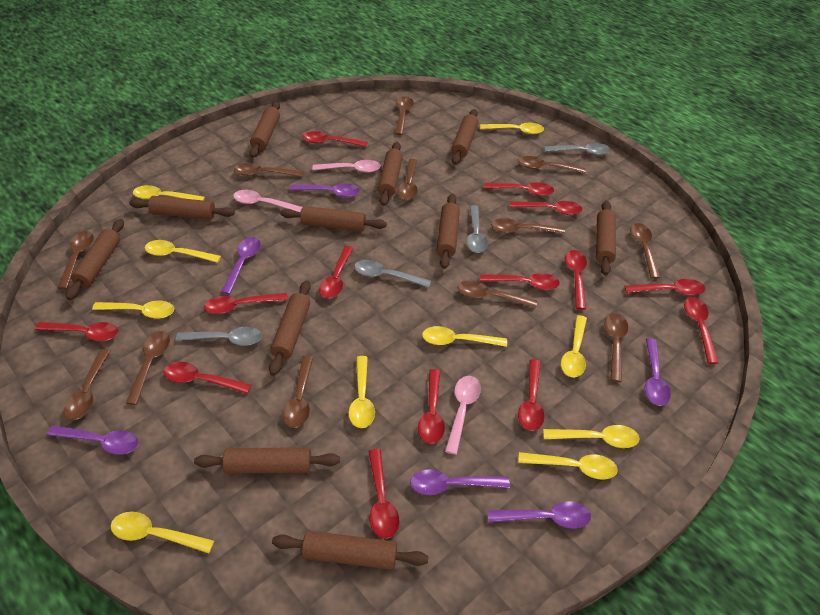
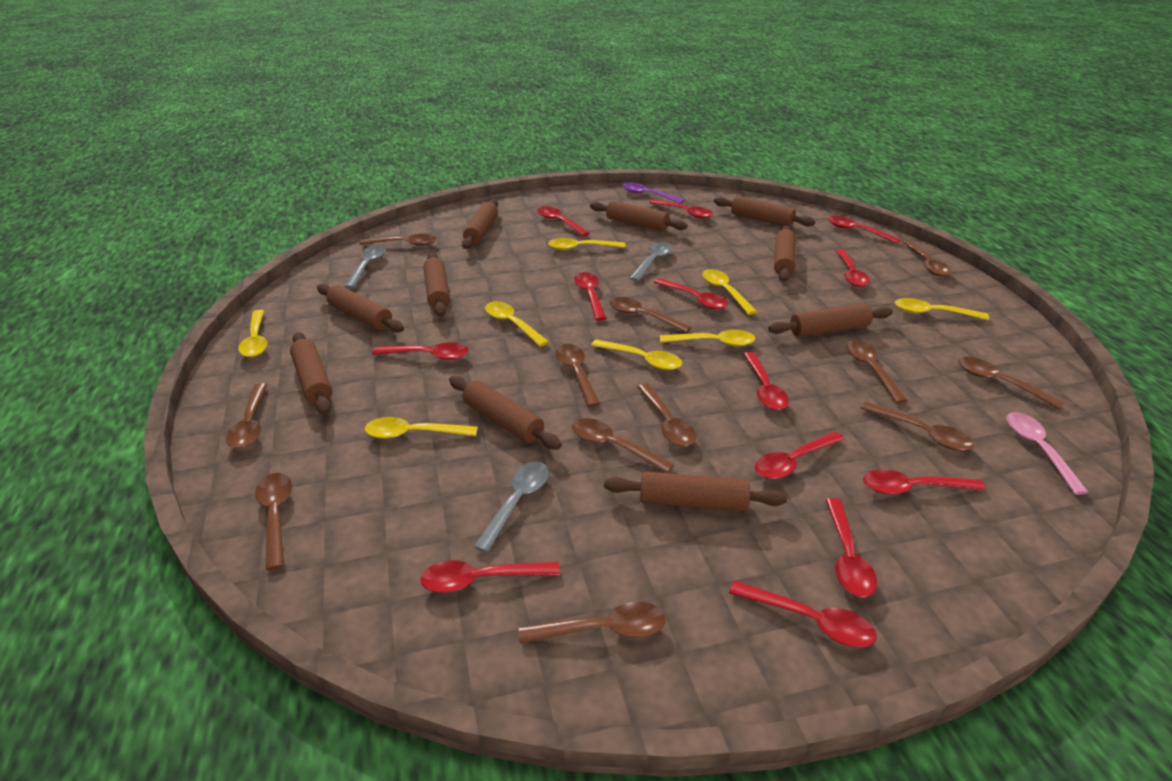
brown rolling pin: [66,219,124,300] [129,196,235,220] [194,447,340,474] [249,101,280,158] [269,280,311,376] [272,531,428,570] [280,206,387,231] [378,142,403,206] [437,194,460,269] [451,109,478,165] [596,200,616,275] = 11 -> [290,332,332,415] [317,284,404,333] [423,253,450,317] [449,376,562,450] [462,199,498,249] [590,201,688,231] [604,471,787,511] [714,196,815,227] [768,304,893,337] [774,225,796,282] = 10
grey spoon: [176,327,262,346] [354,260,431,288] [466,205,488,253] [544,143,611,155] = 4 -> [344,245,385,289] [474,462,549,553] [629,242,673,281] = 3
pink spoon: [233,190,303,212] [312,160,381,173] [445,376,481,455] = 3 -> [1007,412,1088,495] = 1
purple spoon: [47,425,139,455] [221,237,261,294] [290,183,360,197] [410,469,510,495] [487,501,591,529] [644,338,671,406] = 6 -> [622,182,684,204] = 1
red spoon: [35,322,119,341] [164,362,251,394] [204,293,288,314] [303,131,368,147] [319,246,354,298] [368,449,399,539] [418,369,445,444] [480,273,560,290] [484,182,554,196] [510,201,582,215] [518,359,545,431] [565,250,587,310] [624,279,705,296] [684,297,718,364] = 14 -> [372,343,468,360] [420,560,560,593] [537,206,589,236] [574,272,606,321] [649,199,713,219] [654,278,728,310] [729,580,876,648] [743,352,789,410] [755,431,845,479] [826,498,877,598] [828,216,901,244] [836,249,870,287] [863,469,986,495] = 13
yellow spoon: [92,300,174,319] [111,512,214,553] [133,185,205,200] [145,240,221,263] [348,356,375,428] [422,326,507,347] [480,123,544,134] [518,452,618,480] [543,425,639,448] [561,315,587,377] = 10 -> [238,310,268,357] [365,417,478,439] [485,301,549,347] [548,238,626,250] [591,339,682,370] [660,330,755,346] [702,269,757,315] [895,298,989,320] = 8

